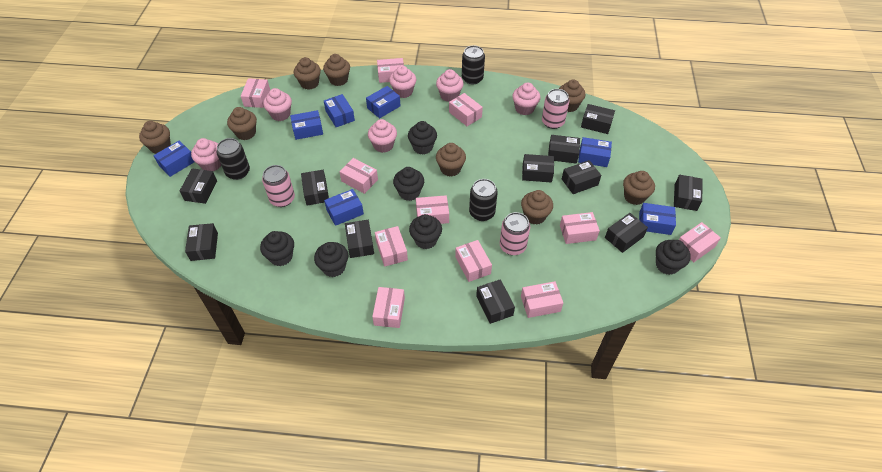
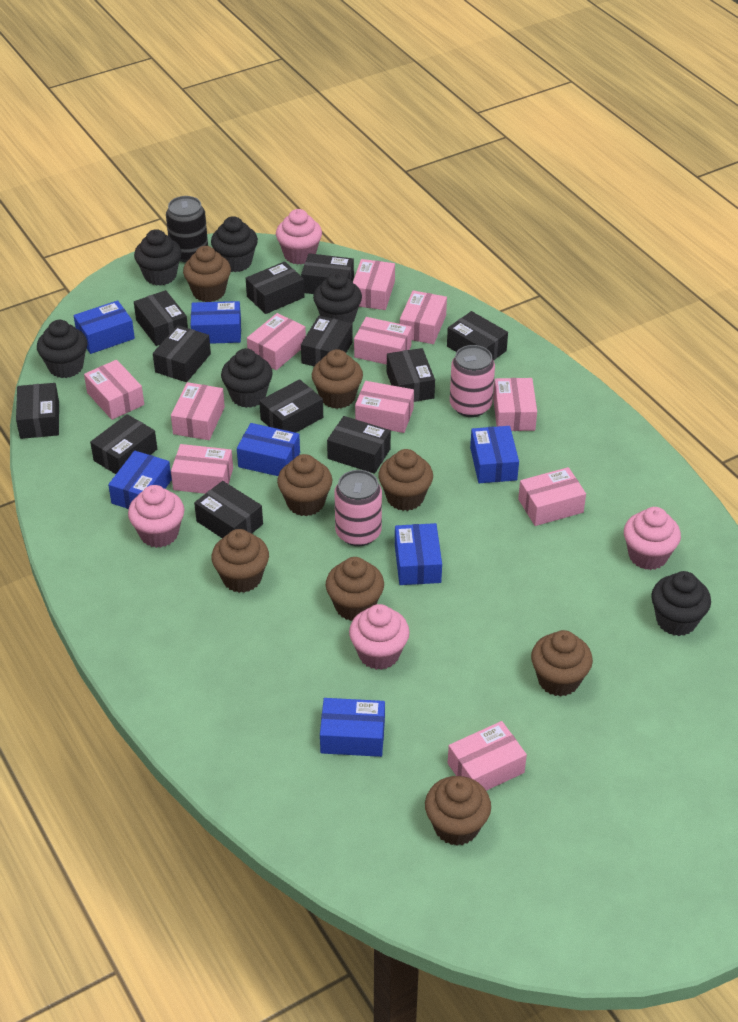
black box: [180,168,217,204] [185,223,218,261] [301,170,329,206] [345,220,374,258] [476,279,515,324] [522,154,554,183] [548,135,580,164] [562,160,601,194] [581,104,615,134] [605,213,648,253] [674,175,702,211] = 11 -> [16,383,59,439] [90,414,157,474] [134,290,188,346] [153,325,211,382] [194,481,263,538] [246,261,305,314] [259,379,323,433] [301,253,354,294] [301,316,353,366] [327,416,391,474] [387,348,435,402] [447,311,508,360] = 12
black can: [217,138,250,180] [462,45,485,84] [469,179,498,221] = 3 -> [166,196,208,263] = 1
pink can: [262,165,295,207] [500,212,530,255] [542,89,570,129] = 3 -> [335,470,382,546] [450,345,495,417] = 2
pink cupcake: [191,138,221,171] [263,88,292,121] [368,119,397,153] [389,66,416,98] [436,69,464,102] [512,82,540,115] = 6 -> [128,485,184,548] [276,209,322,265] [349,604,410,670] [624,507,681,570] = 4

